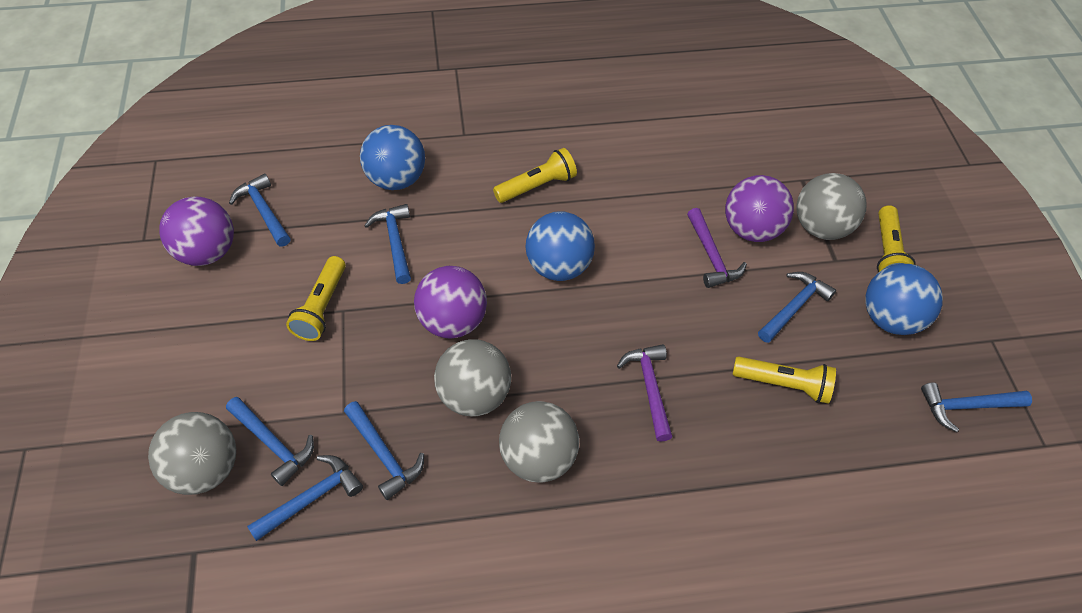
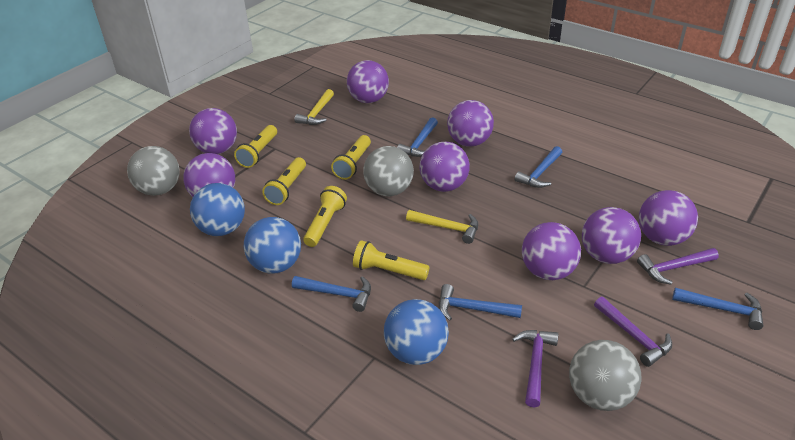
blue hammer: [226,397,314,486] [229,174,291,247] [247,455,363,541] [344,401,424,500] [364,204,411,284] [758,272,836,343] [921,382,1032,432] = 7 -> [292,276,371,312] [397,117,438,157] [439,284,522,321] [515,146,562,188] [672,288,764,330] = 5
grey ball: [148,412,236,495] [434,339,511,416] [499,401,579,483] [796,173,866,240] = 4 -> [127,146,180,196] [363,146,414,196] [569,340,642,411] = 3
purple ball: [159,196,234,266] [414,266,487,338] [725,175,794,242] = 3 -> [183,153,235,197] [189,108,237,154] [347,60,389,103] [420,142,470,192] [447,100,494,147] [522,222,581,280] [582,207,641,264] [639,190,698,246] = 8
purple hammer: [617,344,672,442] [687,208,747,288] = 2 -> [512,330,558,408] [594,297,672,367] [637,248,719,285] = 3
yellow flashlight: [286,256,346,341] [493,148,577,203] [732,357,836,404] [877,205,916,272] = 4 -> [234,125,277,168] [262,157,306,205] [303,186,347,247] [331,135,371,180] [353,240,430,280] = 5
yellow hammer: none = 0 -> [295,89,334,125] [406,210,478,244] = 2

